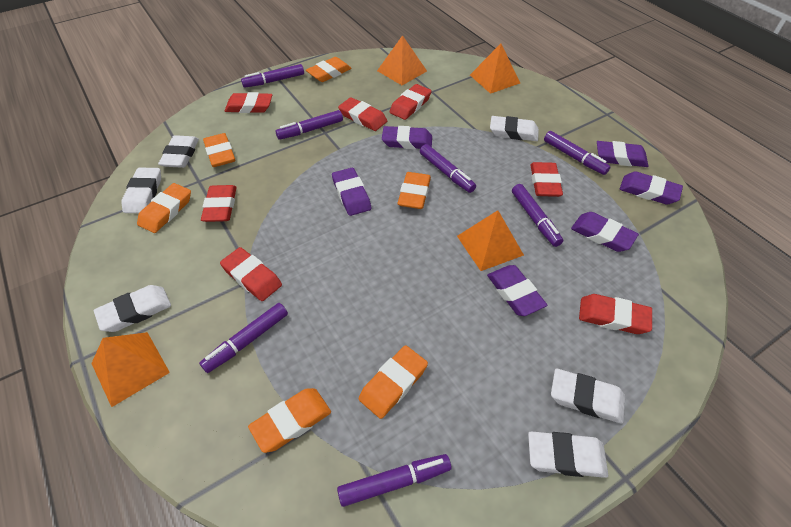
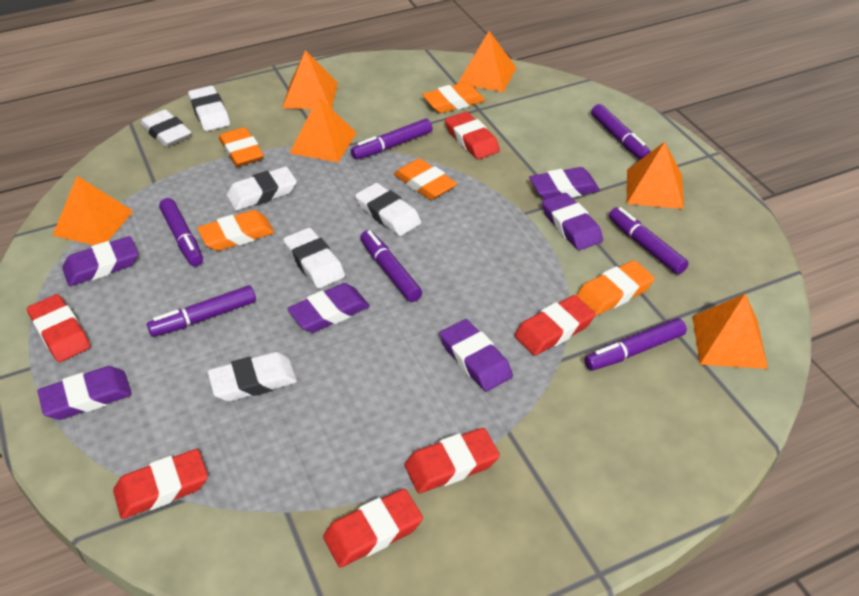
orange eraser: [137,183,191,233] [203,133,235,167] [248,388,331,453] [306,57,352,82] [359,345,428,419] [398,172,431,209] = 6 -> [197,210,275,251] [219,127,264,167] [394,158,457,200] [422,82,485,113] [576,260,655,316] = 5
orange pyramid: [91,332,170,407] [377,35,427,85] [457,210,524,271] [470,44,520,94] = 4 -> [52,176,133,245] [282,50,338,109] [290,96,357,162] [457,31,516,92] [627,142,684,209] [692,294,768,369] = 6
red eraser: [201,185,236,222] [220,247,282,301] [225,92,272,113] [338,97,387,131] [390,84,432,120] [530,162,563,197] [579,294,652,334] = 7 -> [27,294,90,362] [113,449,208,519] [323,489,423,568] [404,428,500,493] [445,112,500,159] [514,295,596,356] = 6

